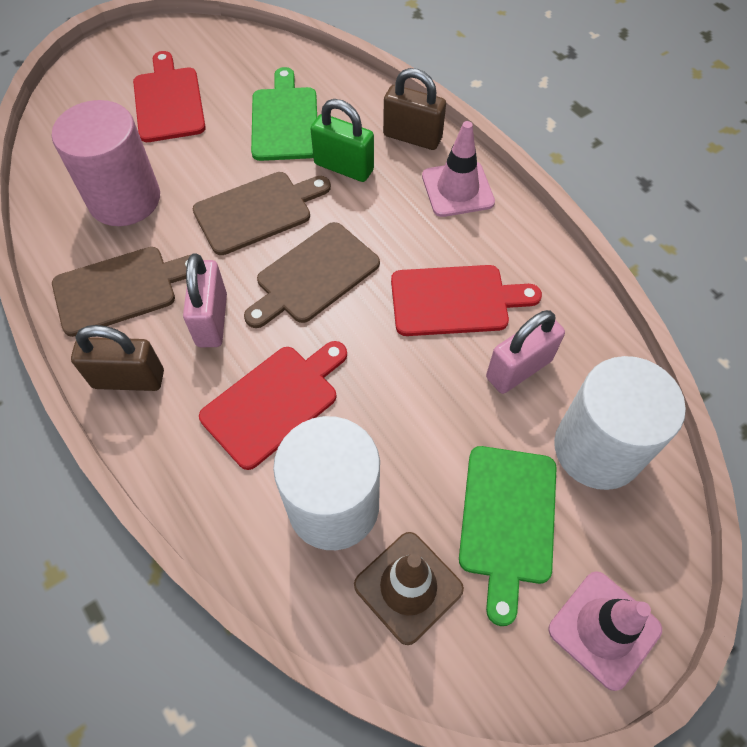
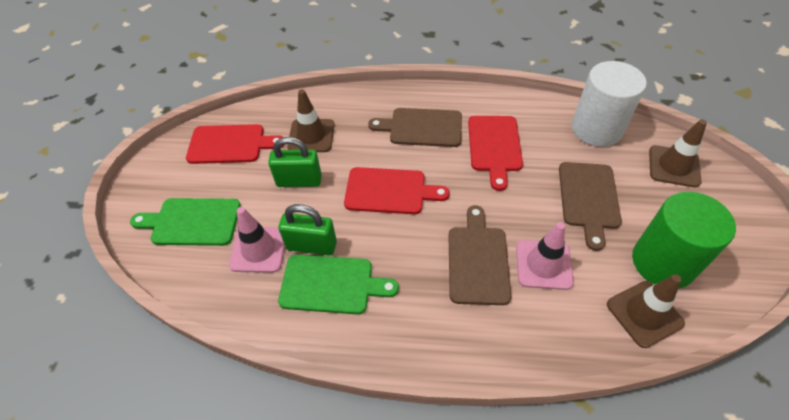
brown padlock: [71,325,164,391] [383,68,446,150] = 2 -> none = 0
brown traffic cone: [354,532,464,645] = 1 -> [287,89,335,152] [607,274,685,348] [649,119,707,188] = 3
green cylinder: none = 0 -> [632,192,736,289] = 1
green padlock: [311,99,374,182] = 1 -> [268,137,322,187] [278,204,337,256] = 2
pink cylinder: [52,100,160,226] = 1 -> none = 0
pink padlock: [183,254,227,347] [486,310,565,394] = 2 -> none = 0
white cylinder: [273,416,380,550] [554,356,686,490] = 2 -> [572,61,647,147] = 1

